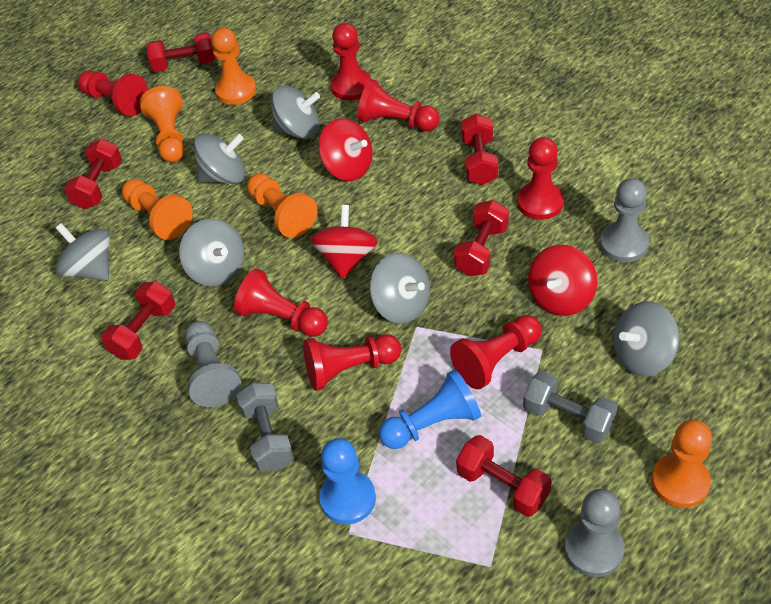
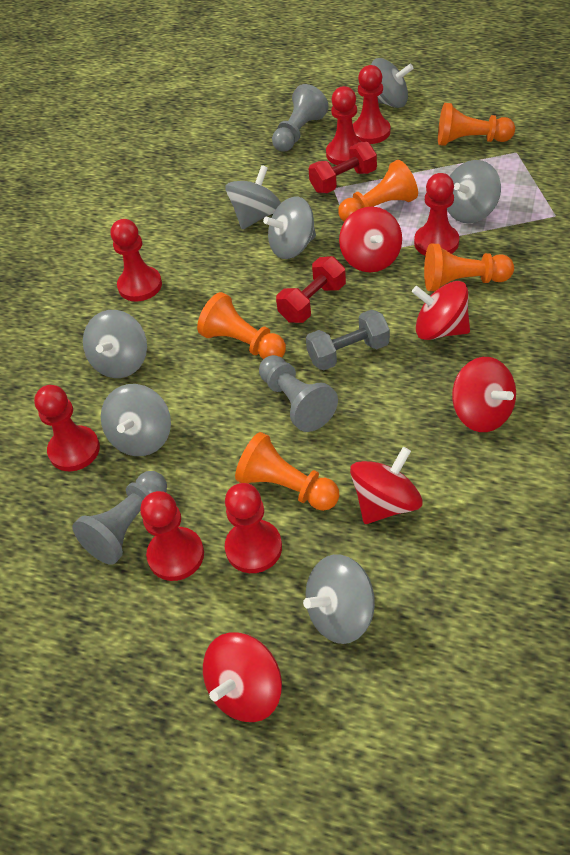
blue pawn: [319,438,376,524] [379,369,481,449] = 2 -> none = 0
grey dumbbell: [236,382,294,471] [523,371,618,443] = 2 -> [306,309,390,370] = 1
grey spinning top: [55,223,110,281] [179,219,244,286] [194,134,246,184] [272,86,320,139] [369,253,430,324] [613,301,679,376] = 6 -> [83,310,147,378] [101,384,171,456] [225,165,281,230] [263,197,316,259] [303,554,375,644] [371,58,414,108] [447,160,501,223] = 7
red dumbbell: [64,139,122,209] [101,281,175,360] [146,32,215,72] [454,200,509,276] [456,435,552,517] [461,113,498,185] = 6 -> [276,256,346,323] [308,142,377,193] = 2
red spinning top: [310,205,378,279] [318,118,372,181] [528,245,597,316] = 3 -> [203,633,282,722] [339,207,402,272] [350,447,423,524] [412,281,470,340] [452,357,516,432] = 5

